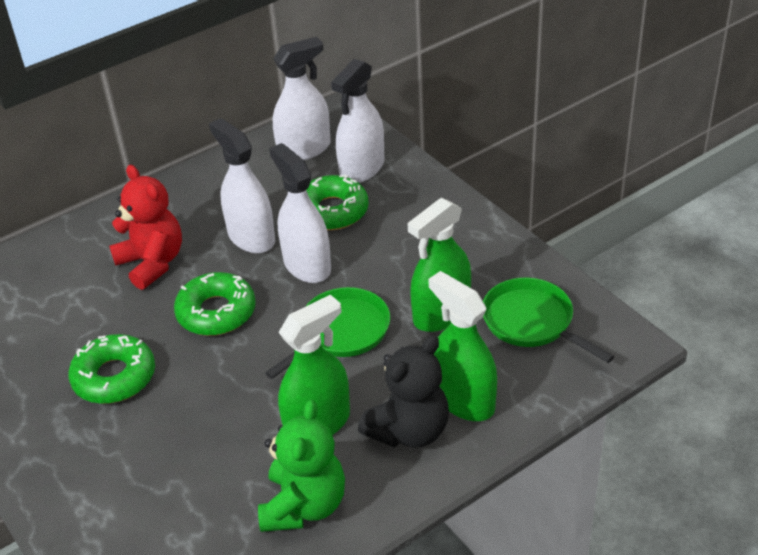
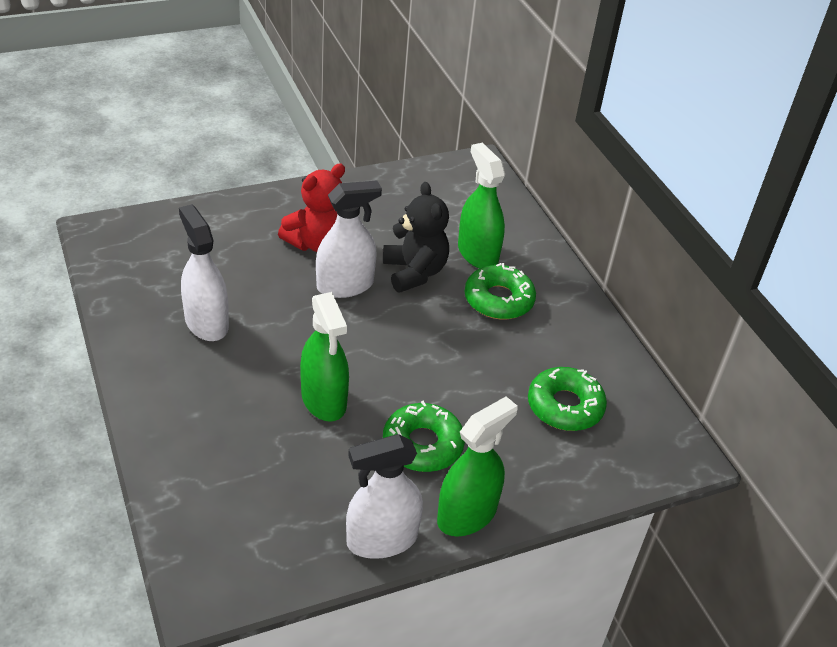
green pan: [265,287,390,379] [483,278,615,363] = 2 -> none = 0
green teddy bear: [258,400,345,532] = 1 -> none = 0
white spray bottle: [209,118,275,253] [269,143,331,283] [273,37,331,160] [331,59,384,183] = 4 -> [179,204,229,341] [316,181,382,298] [346,434,423,559] = 3

